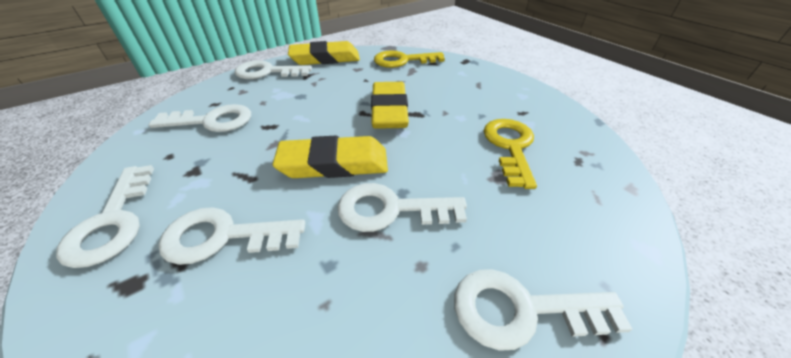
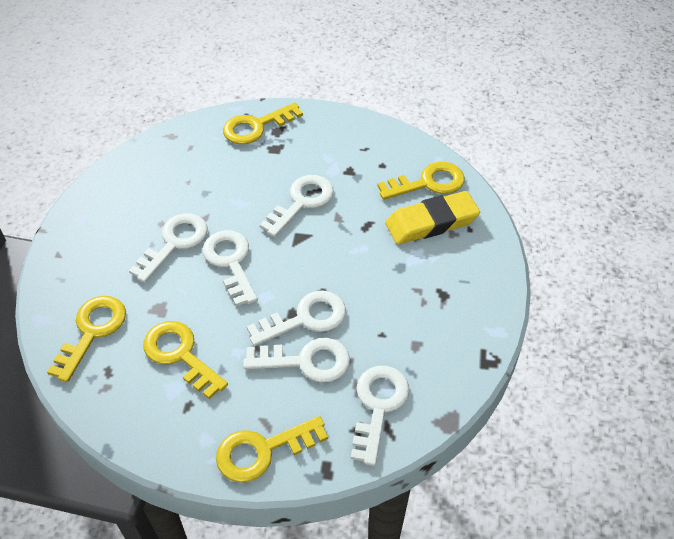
yellow eraser: [273,136,388,178] [288,41,360,65] [371,82,409,129] = 3 -> [385,191,480,245] = 1
yellow key: [374,50,445,68] [484,119,537,189] = 2 -> [47,296,126,382] [143,321,228,399] [216,416,328,483] [223,102,303,144] [377,162,465,200] = 5

